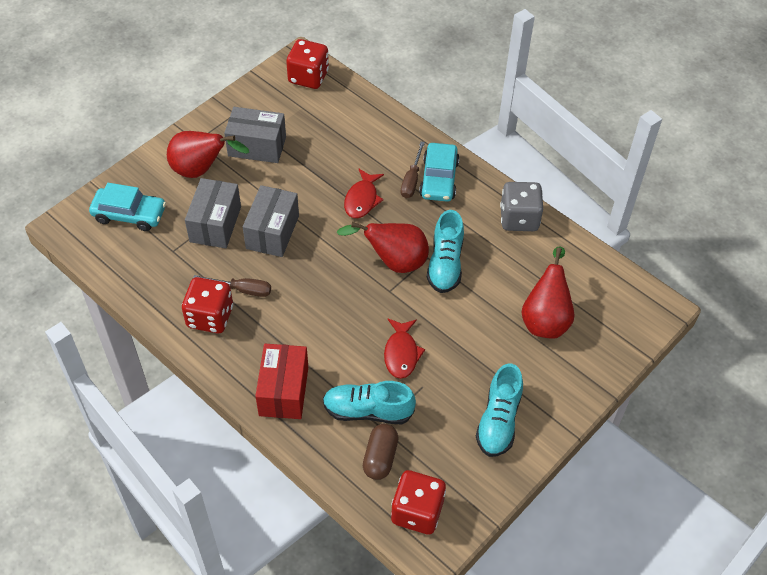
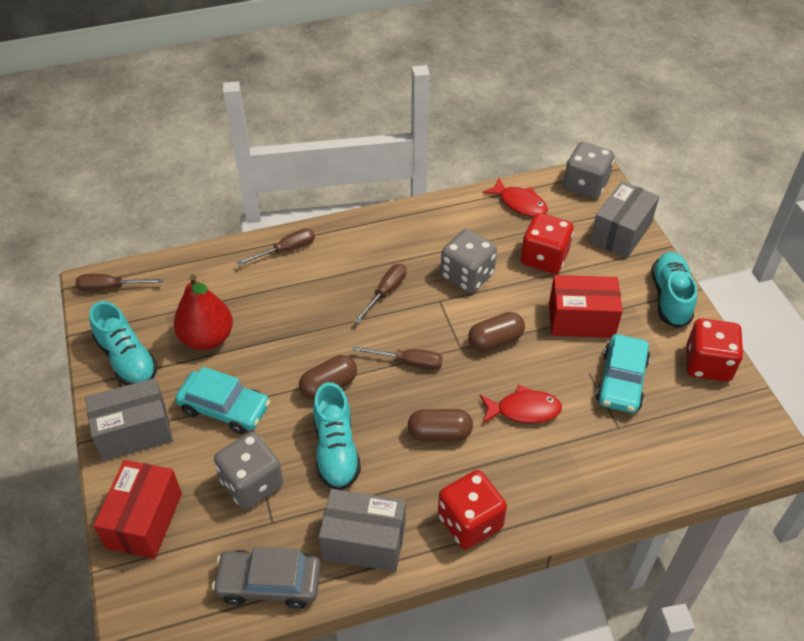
brown capsule: [363,424,399,480] = 1 -> [299,355,357,400] [407,409,473,442] [468,312,525,352] = 3
brown screwdriver: [193,275,271,297] [401,141,425,198] = 2 -> [76,274,163,291] [237,229,315,266] [352,346,443,370] [354,264,406,324] = 4
grey car: none = 0 -> [212,547,321,609] = 1
grey dice: [500,182,543,231] = 1 -> [214,432,283,509] [441,229,497,293] [563,142,614,199] = 3
red box: [255,344,308,419] = 1 -> [93,460,182,559] [549,275,623,338] = 2
red pear: [167,131,249,178] [337,222,429,273] [521,246,574,339] = 3 -> [174,274,233,350] = 1

